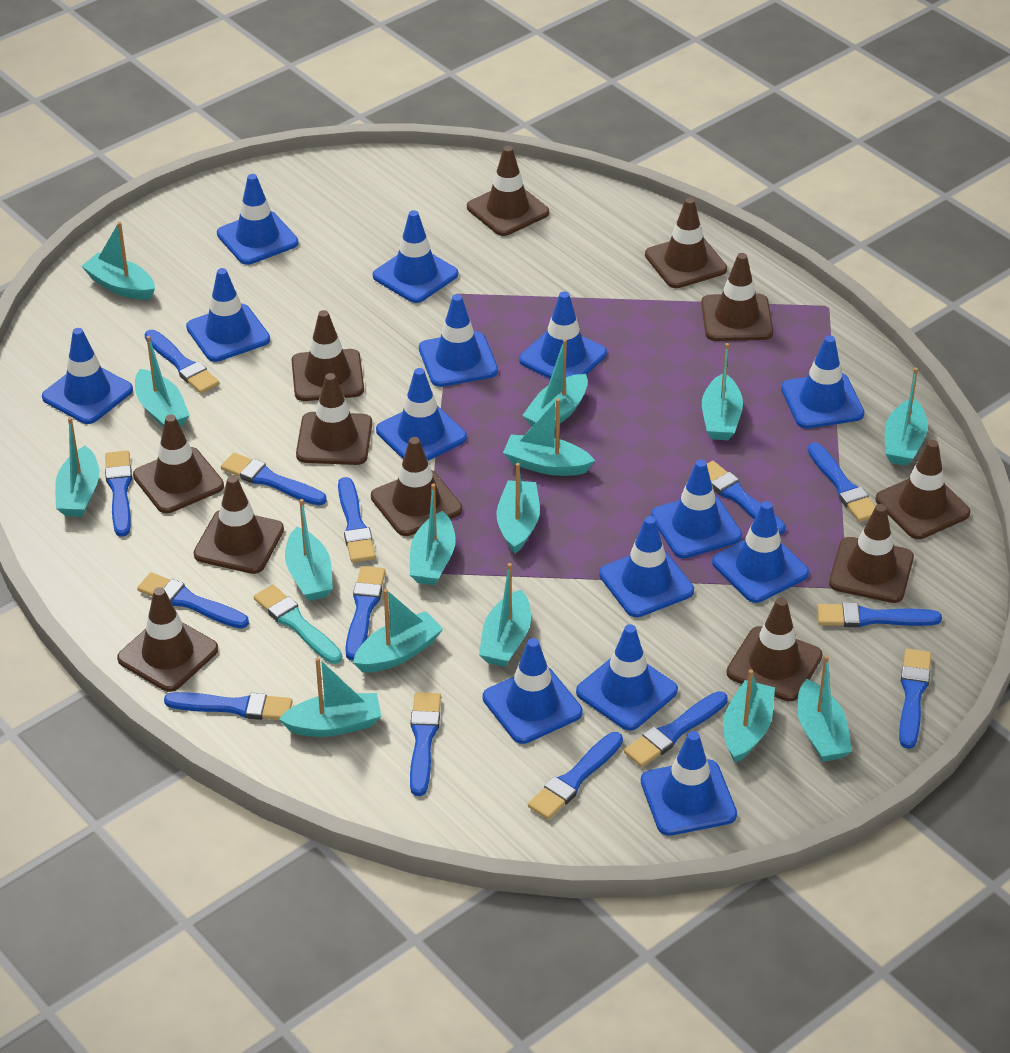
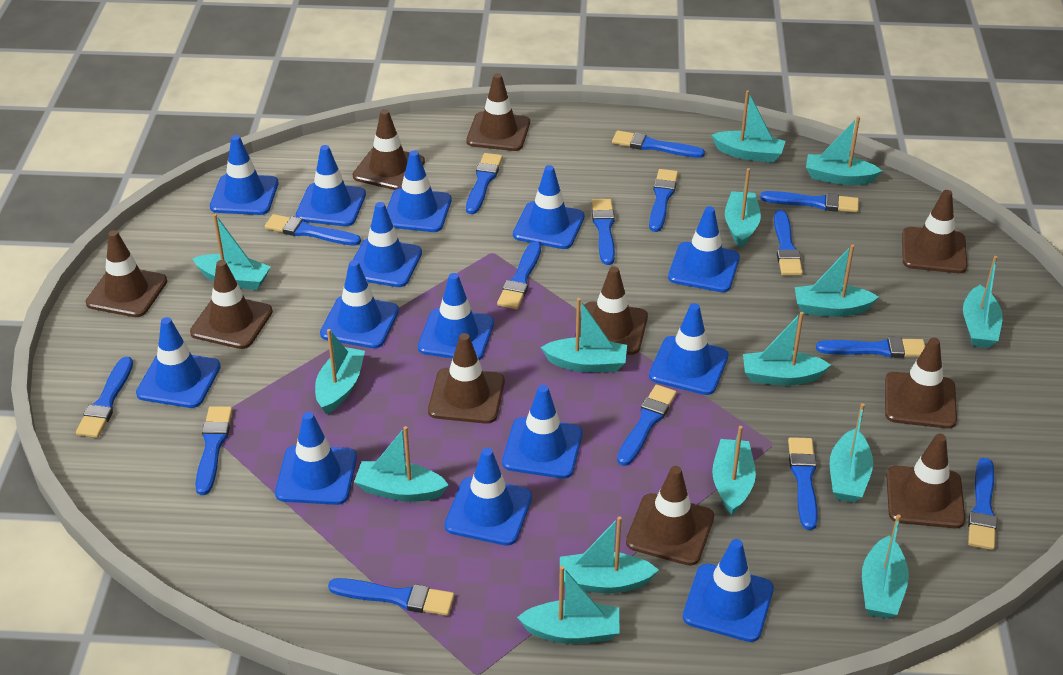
blue brush: [105,451,132,537] [137,572,249,629] [145,330,219,394] [164,692,293,720] [221,452,327,506] [338,477,376,563] [345,566,386,660] [410,692,441,796] [528,732,623,820] [624,691,728,767] [707,461,786,535] [808,442,875,522] [817,602,942,627] [899,649,931,749] = 14 -> [76,357,133,438] [195,406,233,495] [265,214,361,246] [328,578,455,616] [466,153,503,214] [497,242,541,309] [592,199,615,265] [612,130,705,158] [617,384,677,466] [649,169,678,232] [760,191,859,213] [774,210,803,275] [788,437,818,530] [816,337,925,358] [968,458,997,550] = 15
brown traffic cone: [117,587,218,692] [133,415,224,513] [193,475,284,574] [292,310,364,401] [296,373,372,465] [371,437,462,536] [467,146,549,236] [645,197,727,288] [701,253,773,341] [726,597,823,701] [829,504,914,603] [876,440,970,539] = 12 -> [86,230,167,317] [190,260,273,349] [353,109,425,190] [428,333,505,424] [466,73,530,151] [575,266,648,355] [626,466,714,566] [885,338,957,429] [886,434,966,528] [902,190,967,273] = 10
turquoise brush: [254,584,342,664] = 1 -> none = 0

